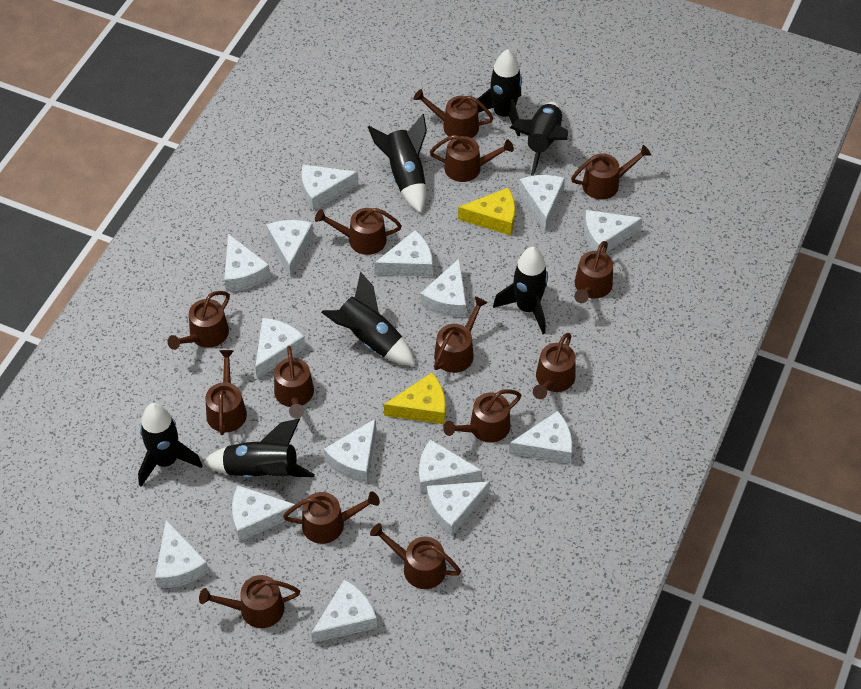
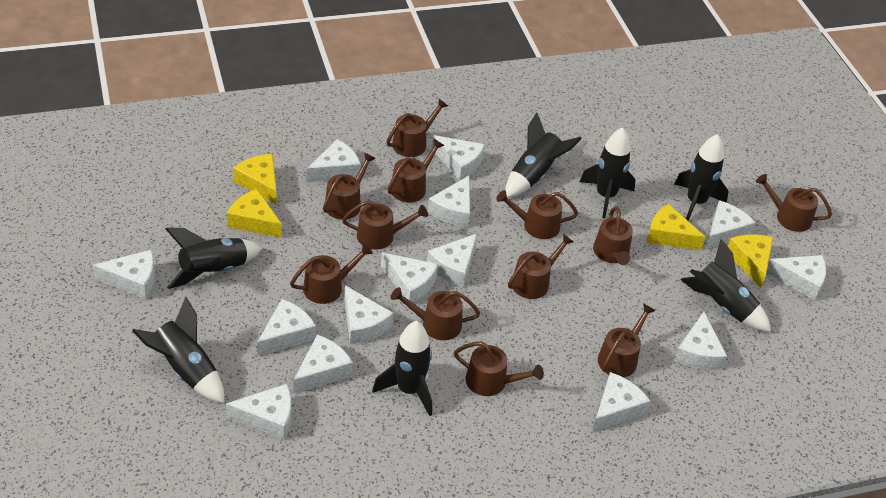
brown watering can: [168,291,230,350] [199,575,300,628] [205,350,247,435] [274,346,314,418] [283,491,380,544] [315,208,402,255] [370,523,461,589] [413,89,493,138] [430,135,514,182] [434,297,488,373] [443,389,521,443] [533,333,576,399] [571,145,651,200] [574,241,613,303] = 14 -> [290,243,373,304] [323,152,376,219] [342,200,428,250] [386,99,448,157] [388,139,445,203] [391,287,480,340] [454,342,544,396] [496,190,578,239] [508,234,573,299] [593,207,633,265] [598,303,656,377] [756,174,832,232] = 12
white cheese: [155,520,209,588] [224,234,270,292] [232,485,298,541] [255,318,305,379] [266,220,314,277] [302,165,358,211] [311,580,377,643] [324,418,376,483] [375,230,433,277] [419,439,482,493] [420,259,466,317] [427,481,490,537] [509,411,572,464] [519,175,565,230] [584,210,643,252] = 15 -> [92,250,155,299] [226,384,291,440] [257,299,316,356] [293,335,353,394] [307,139,361,182] [344,285,393,344] [381,252,438,303] [427,234,477,287] [428,176,470,227] [432,135,485,181] [592,372,650,432] [674,312,727,370] [706,200,756,249] [766,255,826,300] = 14
yellow cheese: [384,373,445,424] [458,188,515,235] = 2 -> [227,189,282,238] [233,154,277,205] [647,204,706,250] [728,234,773,288] = 4

